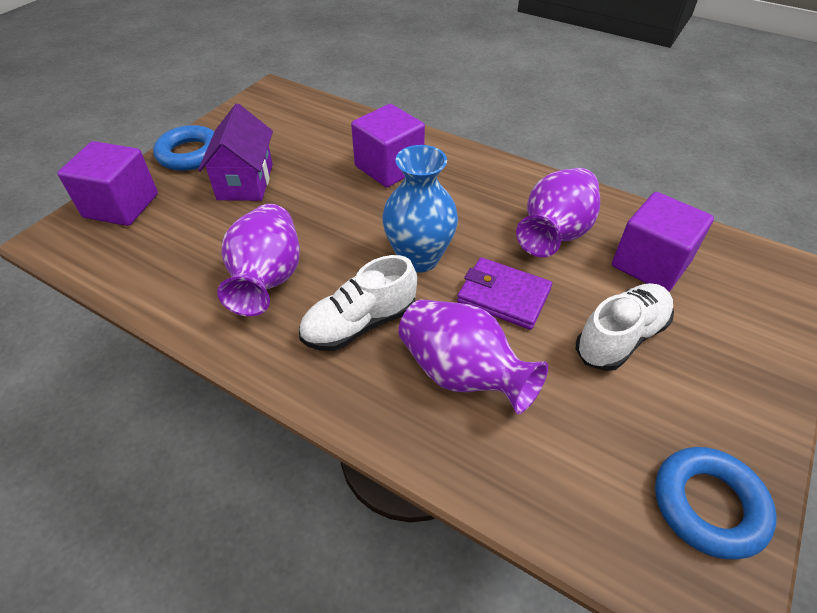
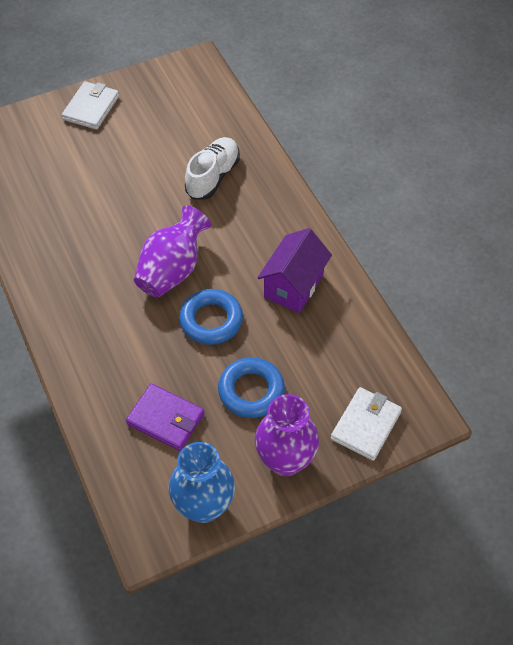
purple cube: [57,141,158,226] [351,104,425,187] [612,192,714,291] = 3 -> none = 0
purple vase: [217,204,300,316] [398,299,548,414] [516,168,600,257] = 3 -> [134,205,211,298] [255,394,319,476] = 2
white shoe: [299,255,417,351] [576,283,674,371] = 2 -> [185,137,240,200] = 1
white wallet: none = 0 -> [62,81,119,130] [331,387,402,461] = 2

